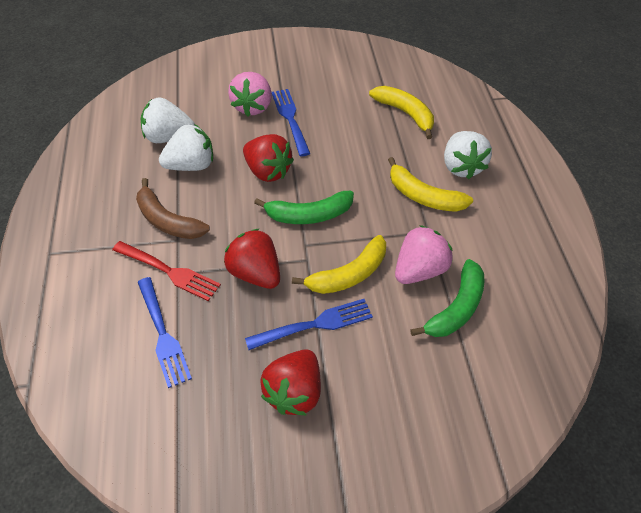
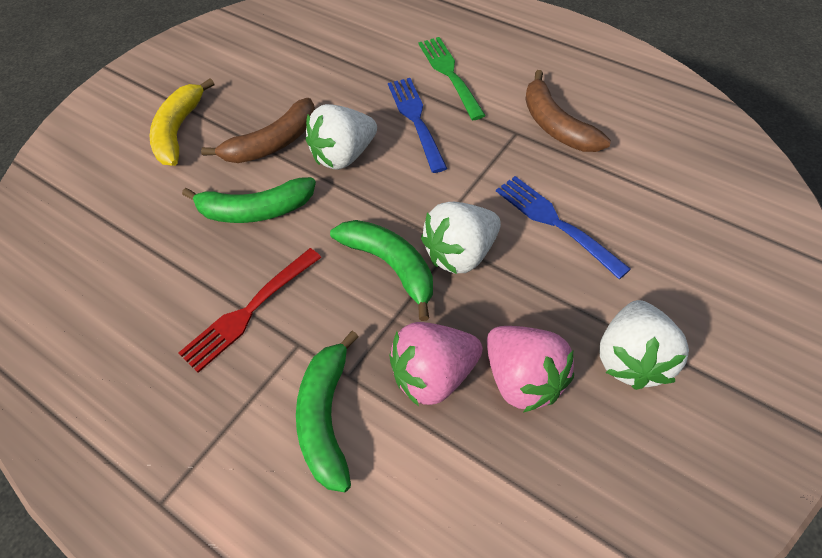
blue fork: [138,277,192,388] [245,299,373,350] [271,89,310,156] = 3 -> [388,78,447,173] [496,176,631,279] = 2
brown banana: [136,178,210,239] = 1 -> [201,98,315,163] [525,70,611,152] = 2
green banana: [254,191,354,224] [410,259,484,337] = 2 -> [182,177,316,223] [296,331,359,492] [330,220,433,321] = 3
green fork: none = 0 -> [418,37,486,120] = 1
red strawberry: [224,228,280,289] [243,134,294,182] [260,350,321,415] = 3 -> none = 0
yellow banana: [292,235,386,294] [369,86,434,139] [388,157,473,212] = 3 -> [150,78,214,166] = 1

